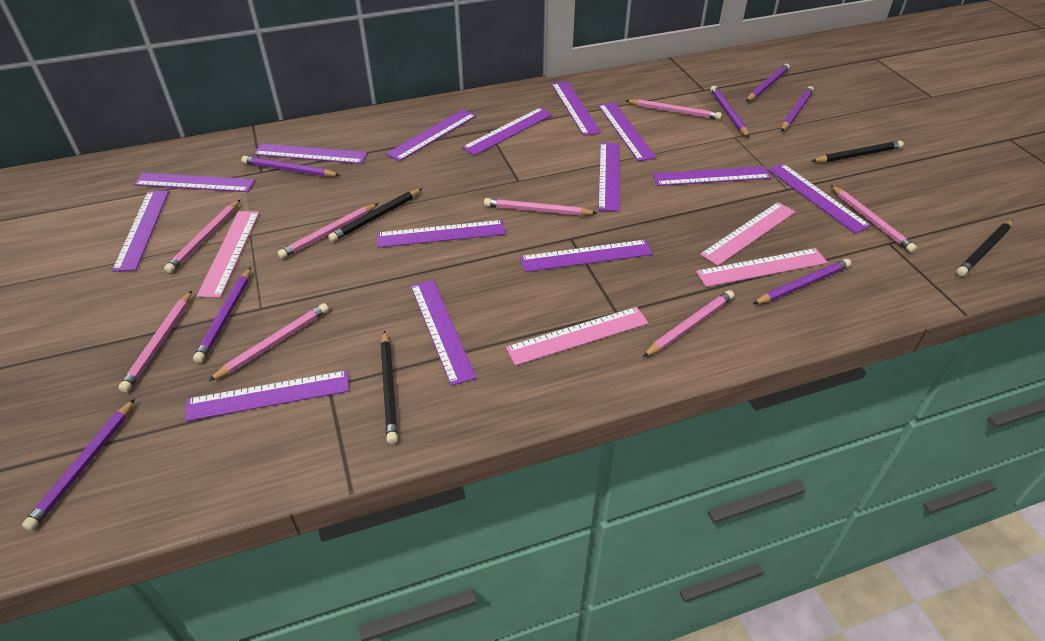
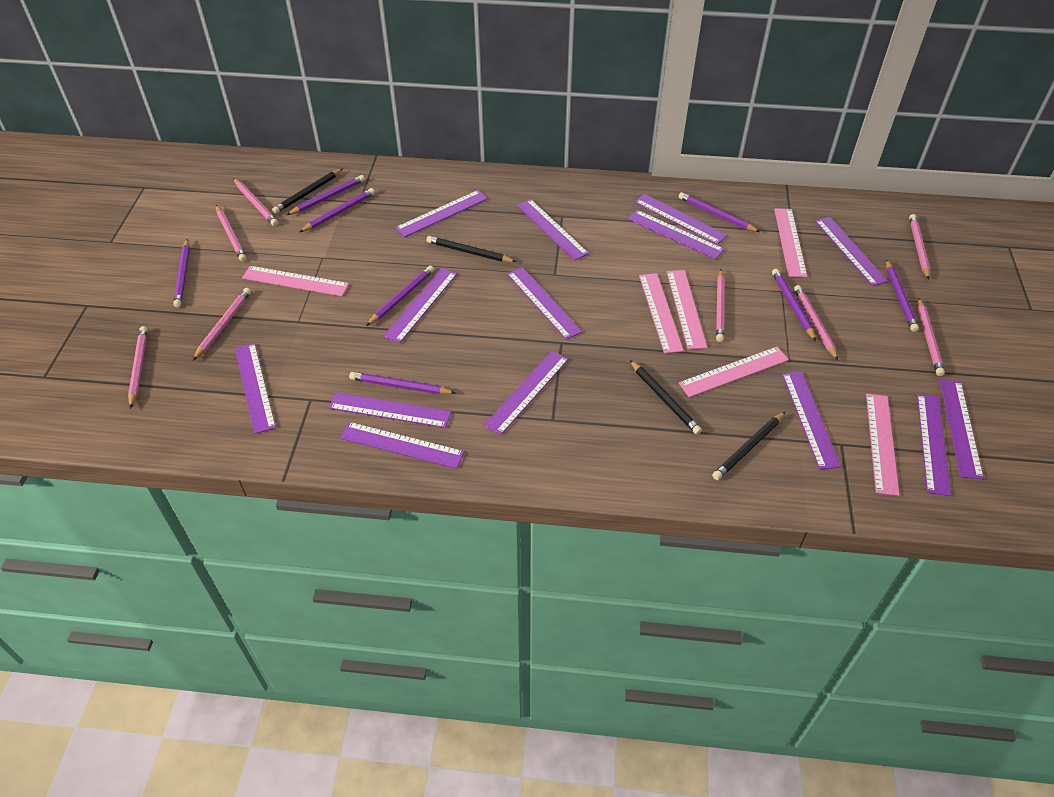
pink ruler: [197,211,260,298] [506,307,649,366] [696,248,828,287] [700,202,796,266] = 4 -> [242,266,349,296] [639,273,684,354] [667,270,707,350] [679,346,789,397] [774,208,807,277] [866,394,900,496] = 6
purple pencil: [22,398,135,531] [193,267,251,363] [241,156,340,177] [710,86,749,138] [746,64,790,102] [753,259,851,304] [781,86,814,132] = 7 -> [173,239,190,308] [287,175,365,215] [299,188,375,232] [349,372,456,395] [366,265,434,326] [678,192,760,232] [772,269,816,341] [886,259,919,332] = 8

